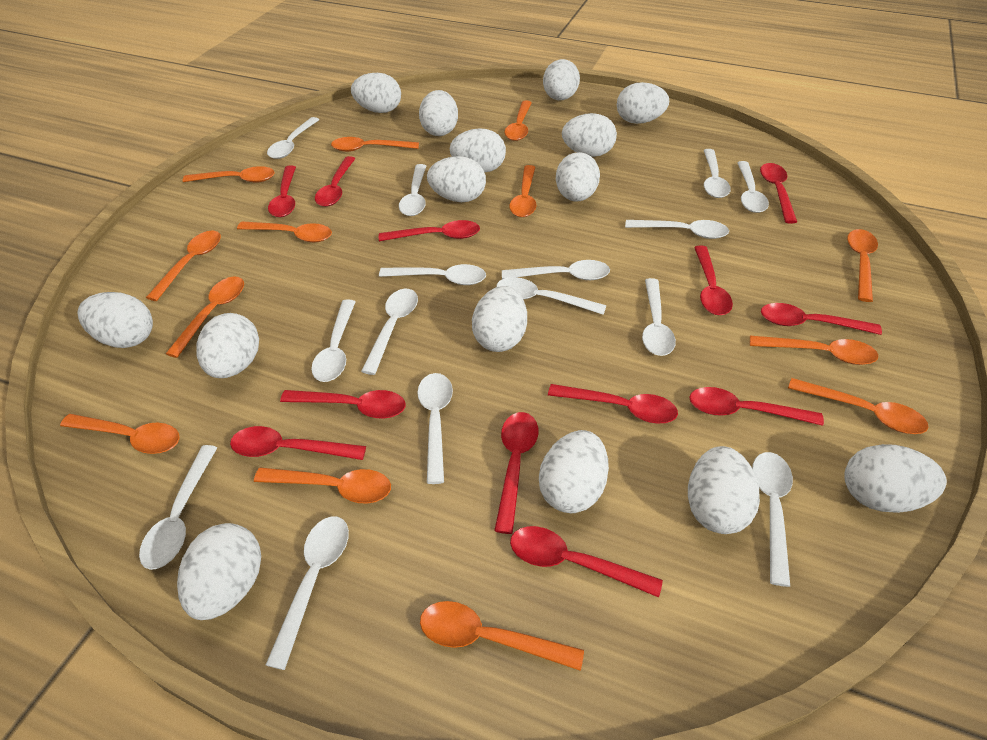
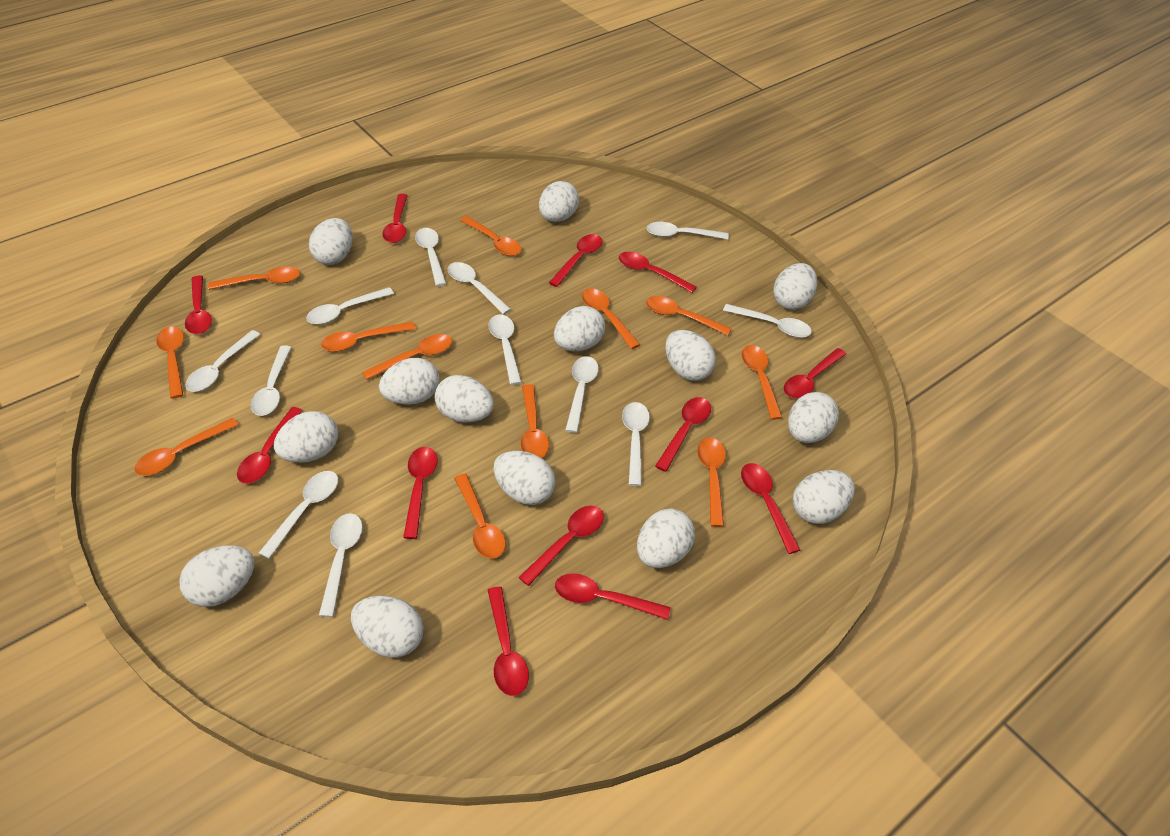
orange spoon: [60,414,180,454] [146,230,221,301] [166,277,244,358] [183,166,275,183] [237,221,332,242] [254,467,391,504] [331,137,419,152] [420,601,584,671] [504,100,532,141] [510,165,536,217] [750,336,878,365] [788,378,929,434] [847,229,878,302] = 13 -> [134,418,238,476] [156,326,184,398] [208,266,300,290] [321,322,416,352] [362,334,452,380] [454,474,505,559] [460,216,522,256] [521,384,549,458] [582,288,640,349] [646,296,732,336] [697,437,726,527] [742,345,783,420] = 12
white egg: [77,292,153,348] [177,523,261,620] [197,313,259,378] [351,73,401,113] [419,90,458,136] [427,156,486,202] [450,128,506,173] [472,286,527,352] [539,430,609,513] [543,59,580,100] [556,152,600,202] [562,113,617,157] [617,82,669,124] [688,446,760,534] [844,444,947,513] = 15 -> [179,545,254,607] [274,411,338,463] [309,218,353,265] [351,596,424,658] [379,358,440,405] [435,375,494,423] [494,451,556,505] [539,181,579,222] [554,306,605,351] [637,509,695,568] [665,330,716,381] [773,263,817,310] [788,392,839,443] [793,470,855,524] = 14
white spoon: [139,445,217,570] [266,516,349,670] [267,117,319,159] [311,300,356,382] [361,289,418,375] [379,264,486,285] [399,164,426,216] [417,373,453,484] [496,277,606,315] [502,260,610,280] [625,220,729,239] [642,278,676,356] [704,149,731,198] [737,161,769,213] [752,452,793,587] = 15 -> [185,330,260,392] [250,345,292,416] [258,471,338,559] [306,287,394,324] [319,513,363,617] [415,228,446,286] [448,262,511,315] [488,315,522,385] [565,356,599,433] [622,402,650,486] [647,222,729,240] [723,304,812,338] = 12

